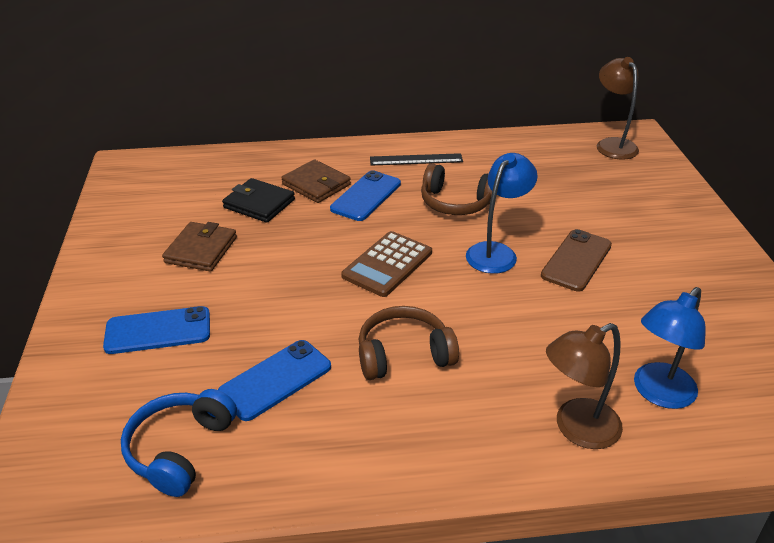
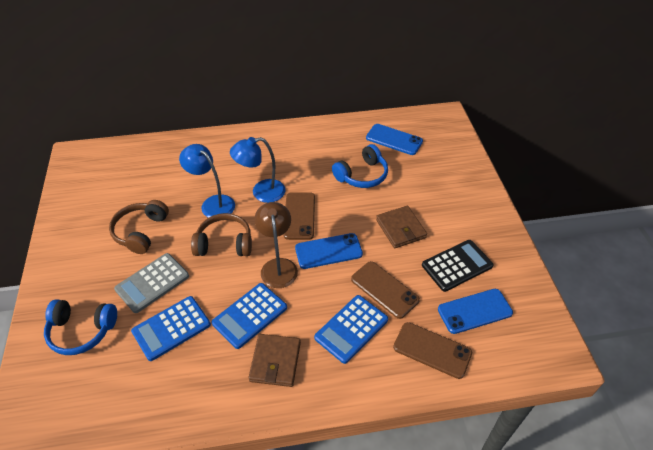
black calculator: none = 0 -> [422,240,494,292] = 1
black ruler: [370,153,463,166] = 1 -> none = 0
black wallet: [222,178,295,223] = 1 -> none = 0
blue calculator: none = 0 -> [131,296,211,361] [212,283,287,349] [314,295,388,364] = 3
blue headphones: [121,389,237,497] = 1 -> [44,299,117,355] [332,144,388,188] = 2
brown calculator: [341,231,432,297] = 1 -> none = 0
brown lamp: [546,323,623,449] [597,57,639,160] = 2 -> [254,202,298,288] = 1
brown phone: [541,229,612,291] = 1 -> [283,192,315,240] [351,261,420,319] [393,322,472,379] = 3
grey calculator: none = 0 -> [114,253,189,313] = 1

